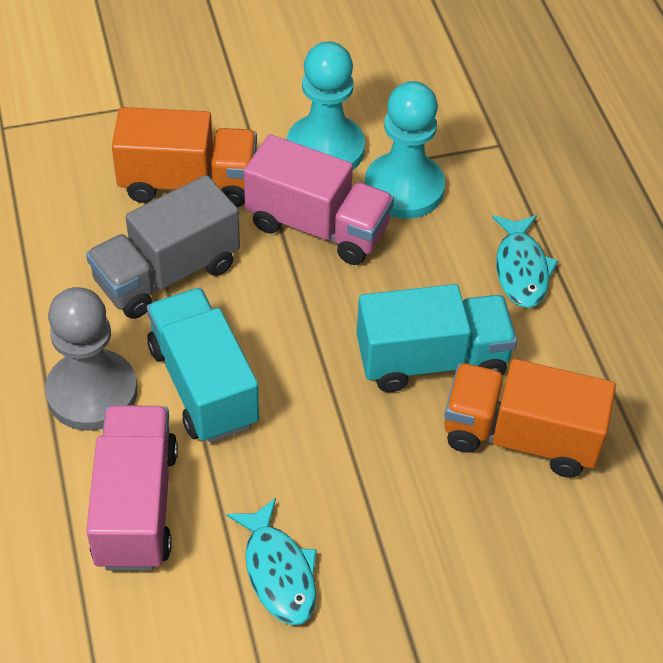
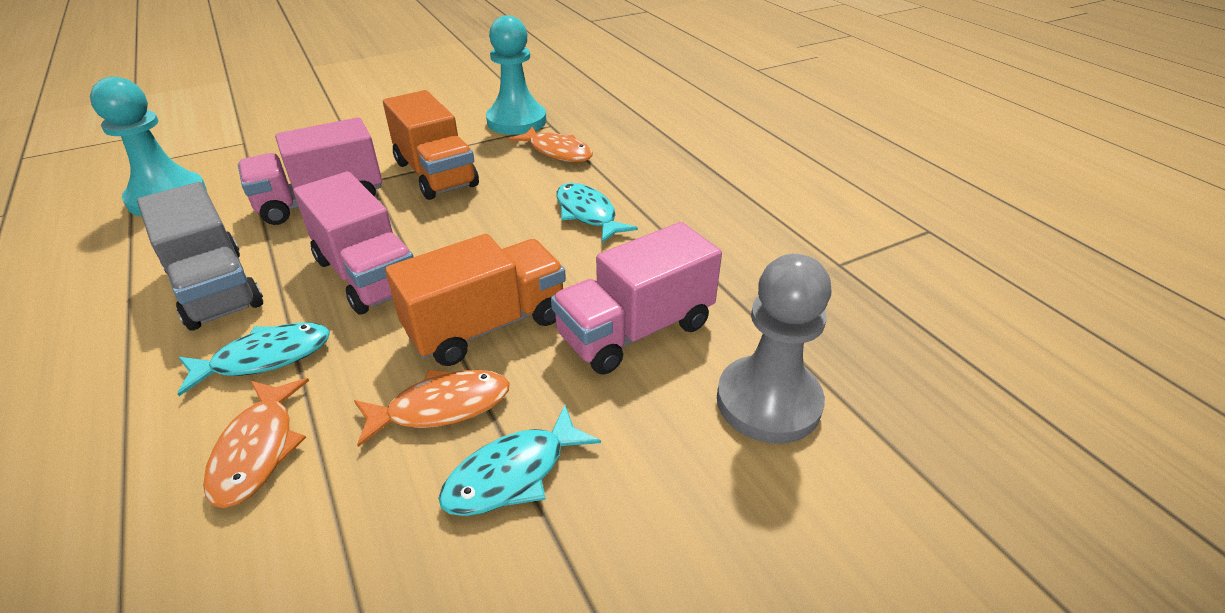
orange fish: none = 0 -> [203,378,309,508] [354,370,510,447] [509,126,593,162] = 3
pink truck: [86,405,178,571] [244,134,394,265] = 2 -> [238,117,382,225] [293,172,413,314] [551,222,722,374] = 3
turquoise fish: [226,498,317,625] [492,215,558,308] = 2 -> [177,322,330,396] [438,405,601,516] [556,183,638,243] = 3
turquoise truck: [147,288,259,443] [356,284,517,392] = 2 -> none = 0

